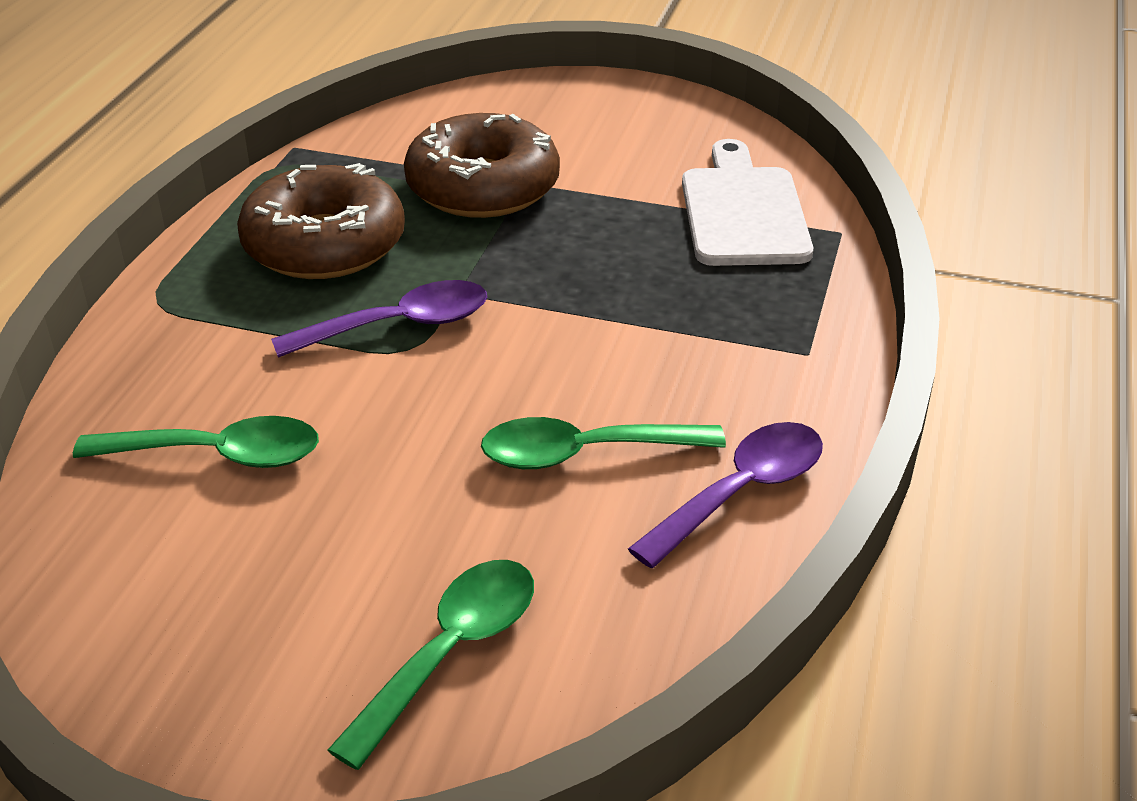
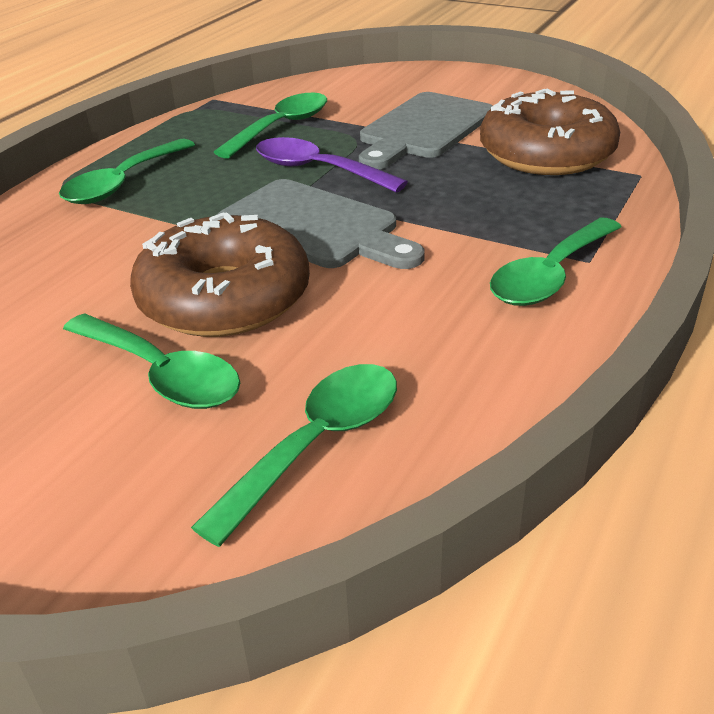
green spoon: [73,416,319,468] [327,560,534,770] [481,417,726,469] = 3 -> [59,139,195,204] [63,313,240,409] [191,364,397,547] [214,93,327,159] [490,217,621,306] = 5
grey cutting board: none = 0 -> [217,179,425,269] [359,92,492,170] = 2
purple spoon: [271,280,487,358] [628,422,823,568] = 2 -> [256,137,408,193] = 1
white cutting board: [682,139,813,266] = 1 -> none = 0

